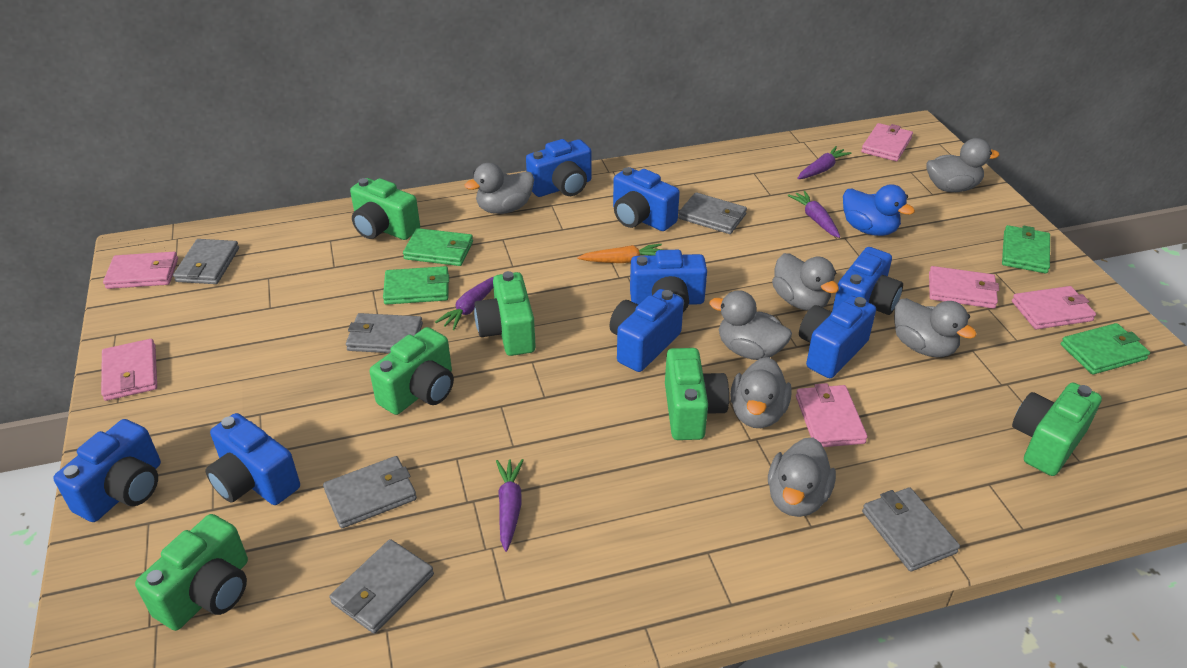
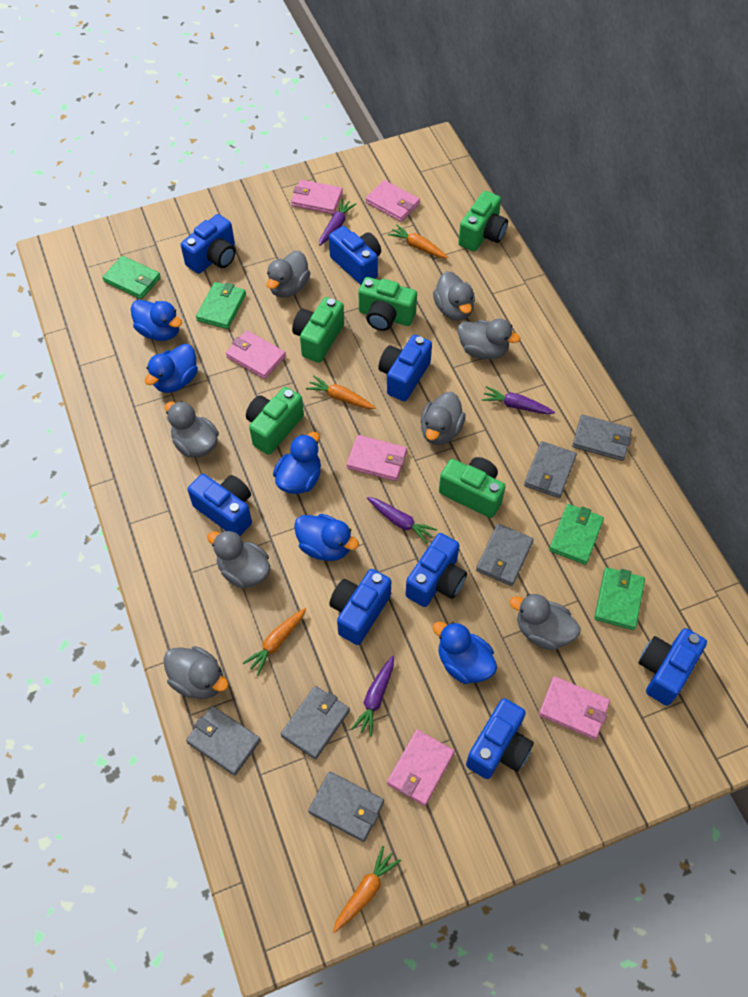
blue duck: [843,184,915,236] = 1 -> [131,300,182,341] [145,344,198,393] [273,432,321,494] [294,514,359,561] [433,622,497,684] = 5
green camera: [135,514,248,631] [350,178,420,240] [370,327,454,415] [474,271,536,356] [665,348,729,440] [1012,383,1102,476] = 6 -> [246,387,304,455] [292,297,344,363] [359,277,417,331] [439,457,506,518] [458,191,508,252] = 5
grey duck: [465,163,534,214] [709,290,792,360] [730,357,792,428] [768,438,836,517] [772,253,839,311] [894,298,977,357] [926,138,1000,192] = 7 -> [163,646,229,699] [165,401,219,458] [207,530,270,588] [267,251,310,298] [420,392,466,445] [433,271,475,321] [458,319,520,360] [510,594,580,651] = 8
orange carrot: [577,244,663,263] = 1 -> [243,608,306,676] [306,376,375,409] [333,846,401,933] [388,224,448,259] = 4

